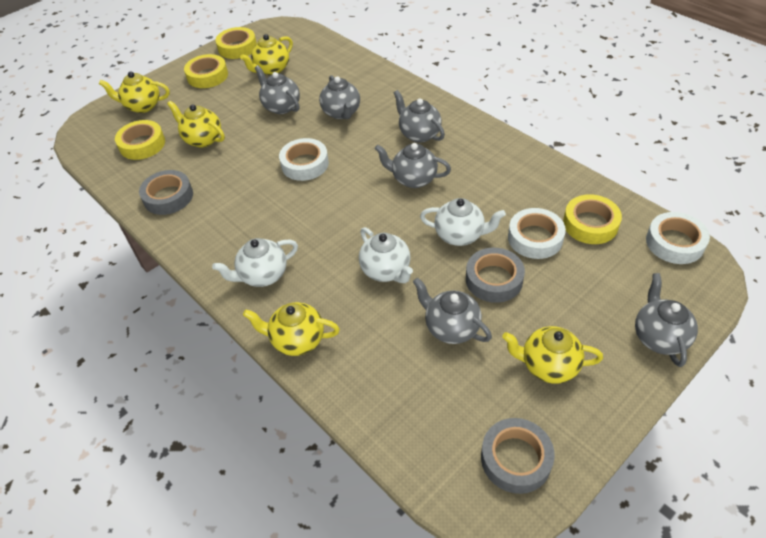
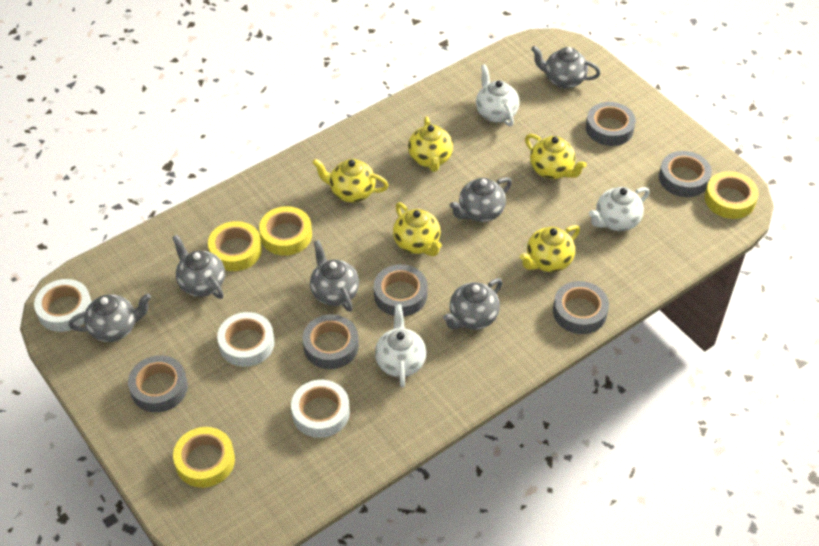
grey tape: [139,170,193,215] [466,248,525,303] [481,418,555,494] = 3 -> [128,355,188,412] [302,314,359,369] [374,264,428,316] [553,281,609,334] [586,102,636,146] [659,151,712,197] = 6

